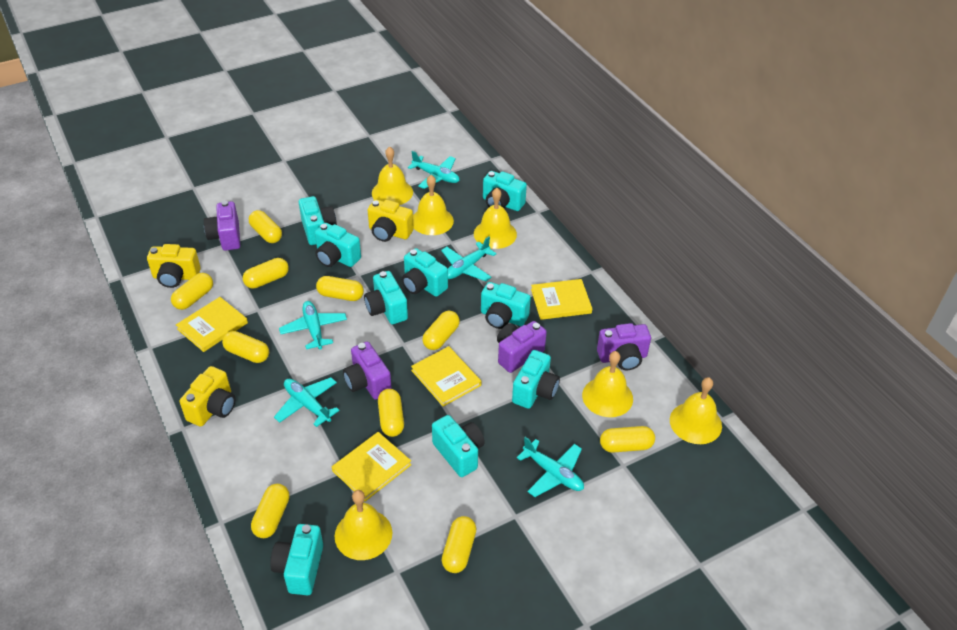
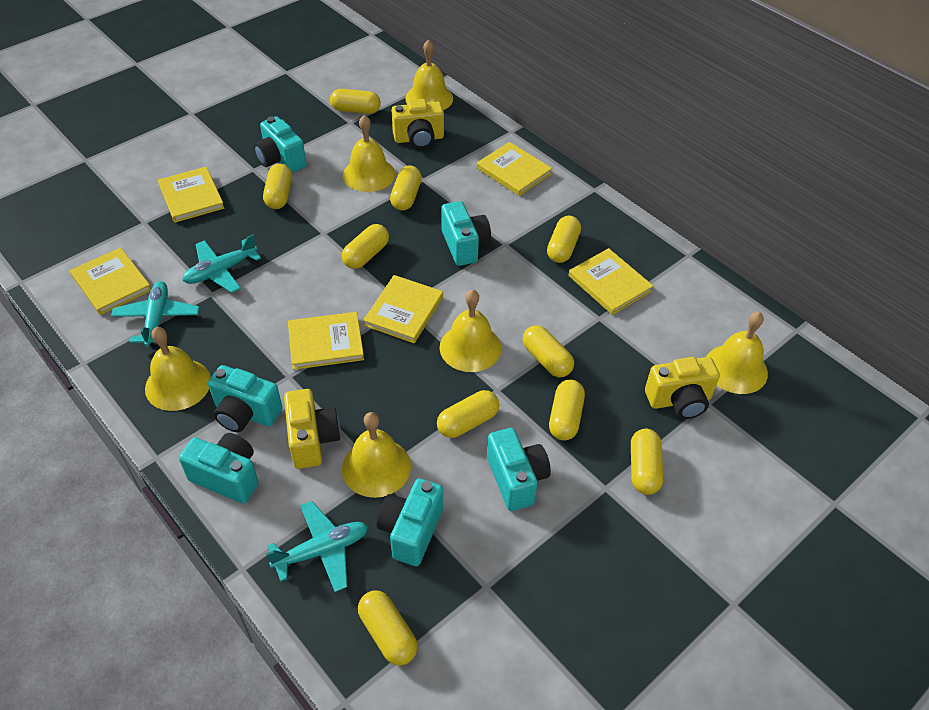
purple camera: [204,201,240,251] [343,342,392,399] [497,321,547,373] [597,323,651,370] = 4 -> none = 0
turquoise camera: [270,524,323,595] [299,196,337,245] [315,223,361,267] [364,271,408,324] [402,248,448,297] [432,415,485,477] [481,282,531,329] [483,171,527,211] [512,350,560,409] = 9 -> [179,433,259,504] [208,365,283,432] [254,116,306,173] [377,478,443,566] [441,201,491,266] [487,428,551,511] = 6
turquoise plane: [274,377,340,427] [279,301,347,350] [408,151,460,189] [441,237,496,281] [517,437,584,497] = 5 -> [111,281,199,347] [182,234,261,293] [266,501,368,592] = 3
yellow book: [176,297,248,352] [332,432,411,502] [411,346,481,407] [531,279,592,320] = 4 -> [70,247,151,315] [158,167,224,223] [288,312,364,370] [363,275,443,343] [477,142,552,196] [568,248,653,315] = 6

